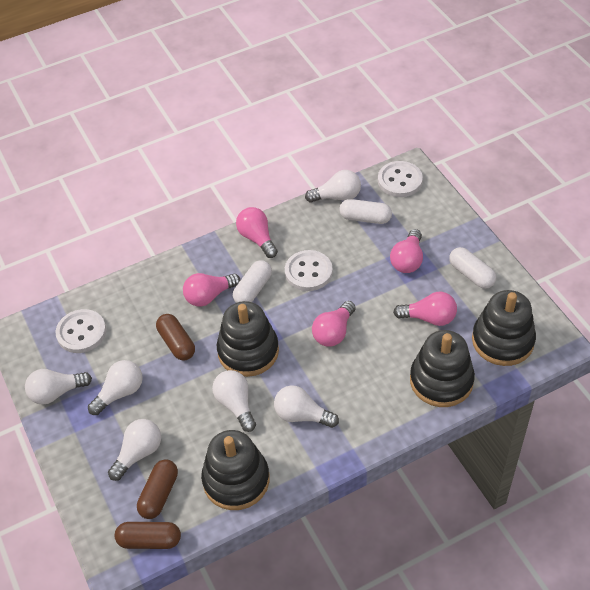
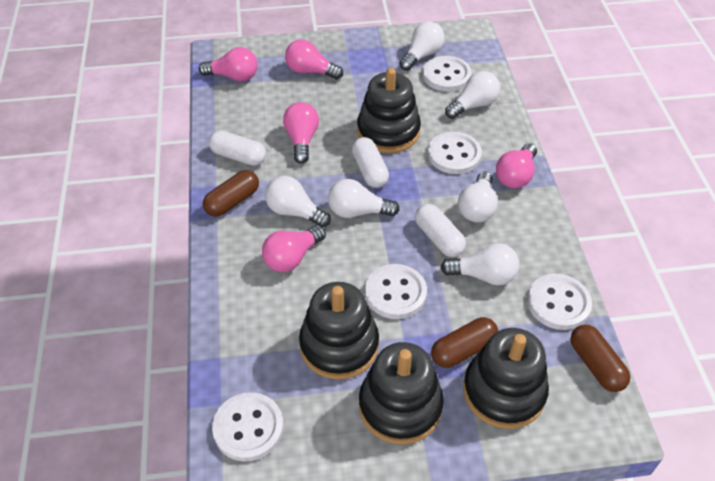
white button: [56,309,106,353] [285,250,333,291] [378,161,423,197] = 3 -> [212,392,283,462] [365,264,427,319] [423,56,472,92] [428,132,482,174] [527,274,592,330] = 5

